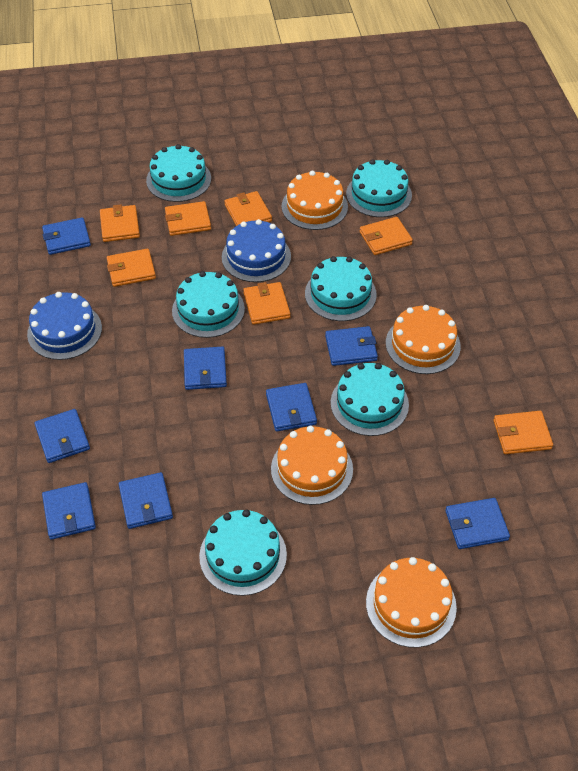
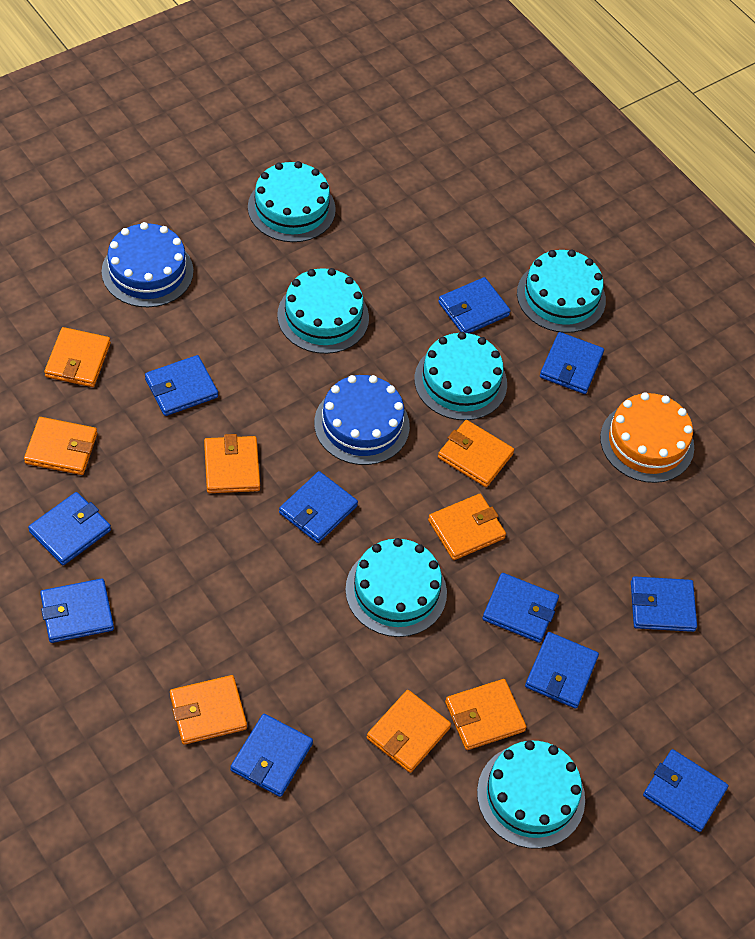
blue wallet: [35,409,90,463] [42,217,91,255] [42,482,96,540] [119,472,173,529] [184,346,227,390] [266,383,317,431] [325,326,378,366] [445,498,510,549] = 8 -> [28,492,111,565] [40,578,114,643] [145,355,218,416] [231,714,313,797] [279,471,358,543] [438,277,510,333] [482,573,559,643] [525,632,599,709] [540,332,604,394] [631,576,697,632] [643,749,728,832] = 11
orange cake: [271,426,353,505] [282,171,348,230] [366,557,457,648] [386,305,461,374] = 4 -> [600,392,694,483] = 1
orange wallet: [100,204,140,242] [107,249,156,287] [165,201,211,236] [225,191,272,226] [243,282,290,325] [360,217,413,255] [493,411,553,454] = 7 -> [24,417,97,475] [44,327,111,387] [170,675,247,745] [204,434,260,493] [367,690,451,773] [428,494,506,560] [438,420,514,487] [445,679,527,750] = 8

